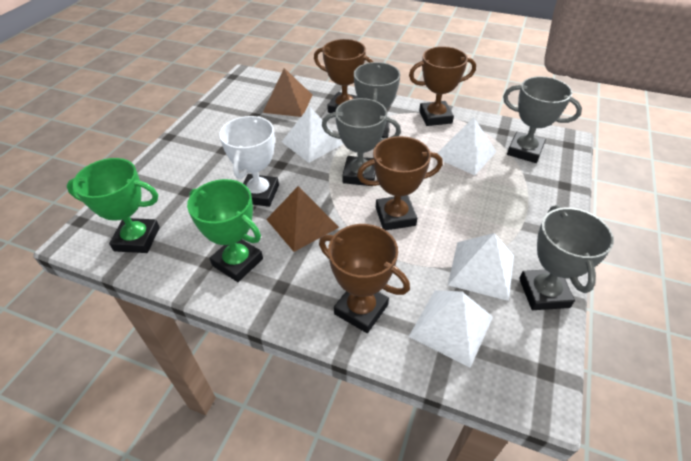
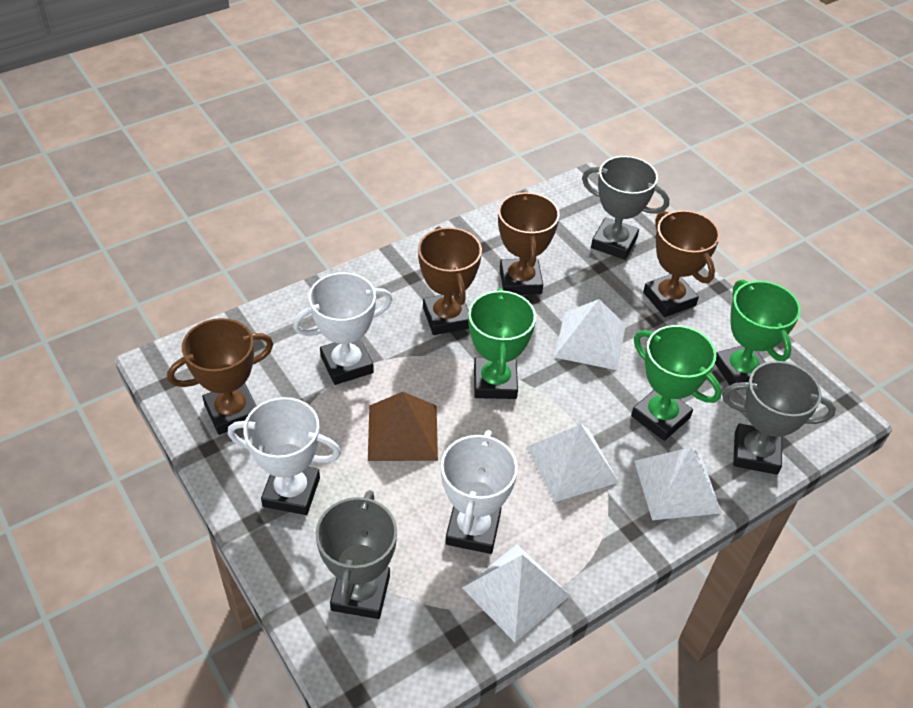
brown pyramid: [263,68,312,117] [266,186,339,252] = 2 -> [368,392,438,461] = 1
green trophy: [67,158,160,253] [187,179,263,282] = 2 -> [468,288,536,399] [631,325,722,441] [715,280,801,391] = 3
grey trophy: [322,98,401,186] [354,62,400,138] [503,76,582,163] [519,205,614,310] = 4 -> [315,490,397,619] [582,156,669,260] [722,361,836,475] = 3
white trophy: [219,116,279,207] = 1 -> [228,397,341,515] [293,272,392,385] [441,430,518,554] = 3

